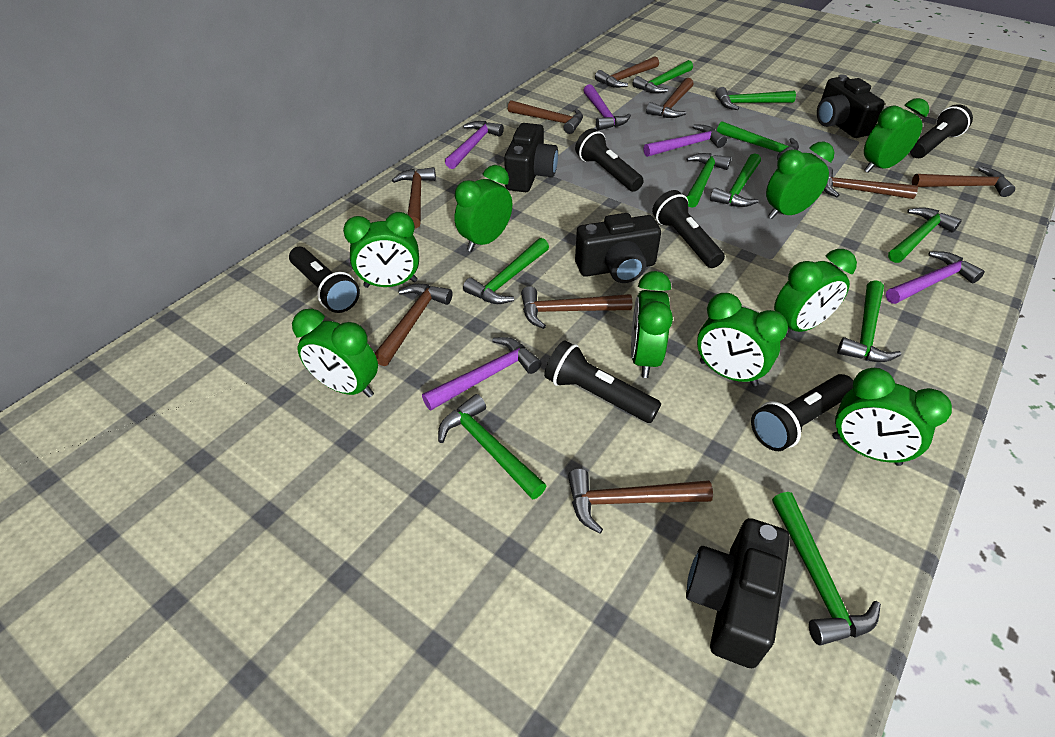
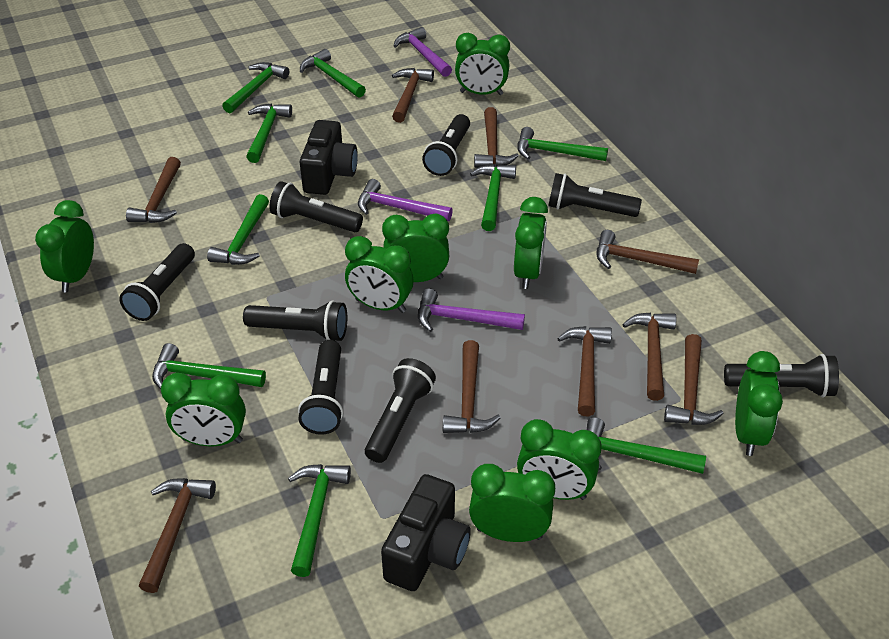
black camera: [504,123,558,192] [575,213,661,283] [686,518,790,668] [817,74,885,138] = 4 -> [300,120,358,195] [381,474,471,591] = 2
black flashlight: [289,247,360,313] [544,340,661,423] [575,129,644,191] [652,190,725,268] [751,374,853,451] [910,104,973,158] = 6 -> [119,243,195,321] [243,300,347,341] [269,181,363,232] [298,340,343,435] [365,358,436,463] [422,114,470,176] [548,173,642,217] [724,354,839,398] = 8
green hammer: [438,394,547,500] [463,238,549,304] [632,60,693,94] [686,153,731,208] [710,153,761,207] [715,87,796,110] [717,121,799,160] [772,492,881,645] [837,280,901,362] [888,207,962,263] = 10 -> [152,343,266,389] [207,194,269,265] [222,62,289,113] [246,103,292,163] [288,464,351,577] [300,49,366,98] [470,164,516,231] [517,127,608,161] [587,417,706,474] = 9
purple hammer: [422,337,541,410] [445,121,504,169] [583,84,631,130] [644,125,727,157] [886,251,985,304] = 5 -> [358,179,453,221] [394,27,452,77] [418,288,525,332] = 3

